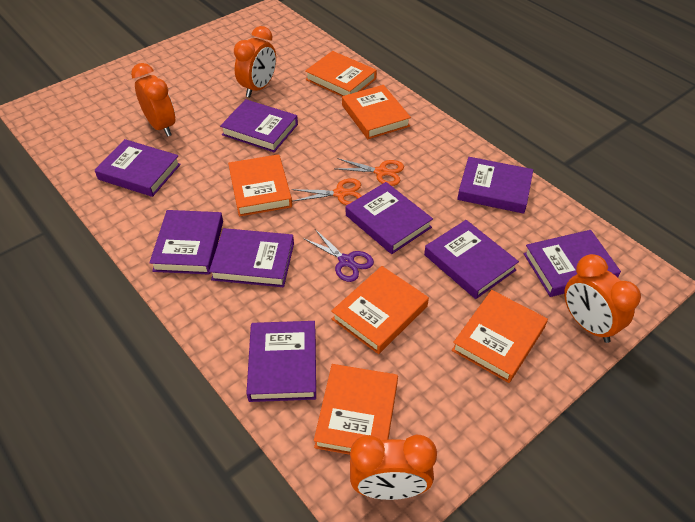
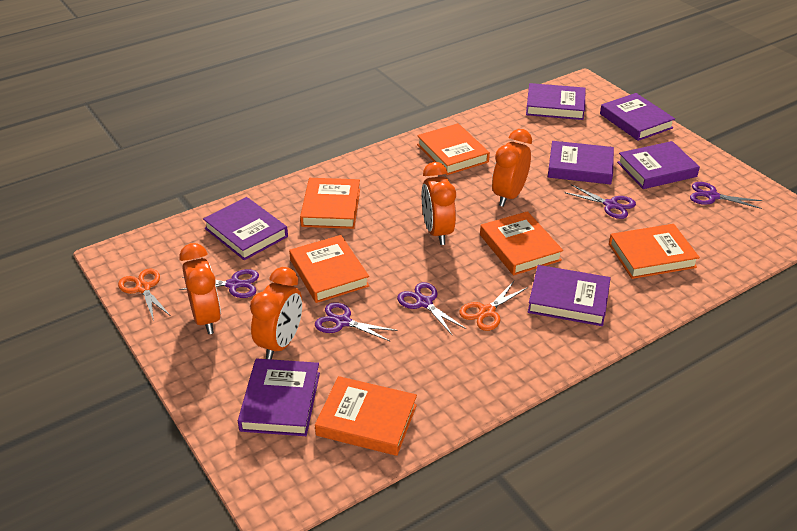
purple book: [95,139,181,197] [149,210,223,275] [209,228,294,287] [220,99,298,152] [247,321,316,402] [346,182,433,254] [424,220,519,299] [457,157,533,214] [524,230,621,297] = 9 -> [203,197,288,260] [238,358,320,436] [526,83,585,120] [528,265,611,326] [548,141,614,184] [600,93,675,141] [617,141,700,189] = 7
purple scissors: [303,229,374,282] = 1 -> [179,269,259,298] [315,302,398,342] [397,282,466,336] [564,184,636,219] [690,182,762,209] = 5

